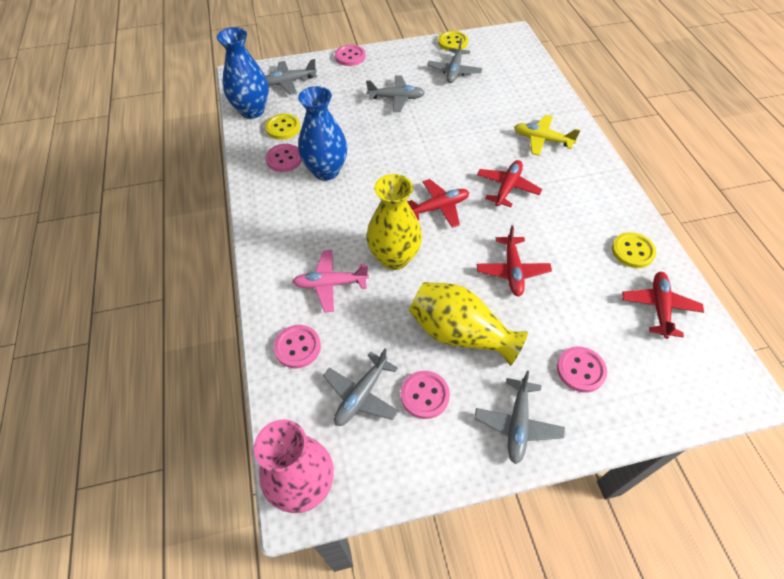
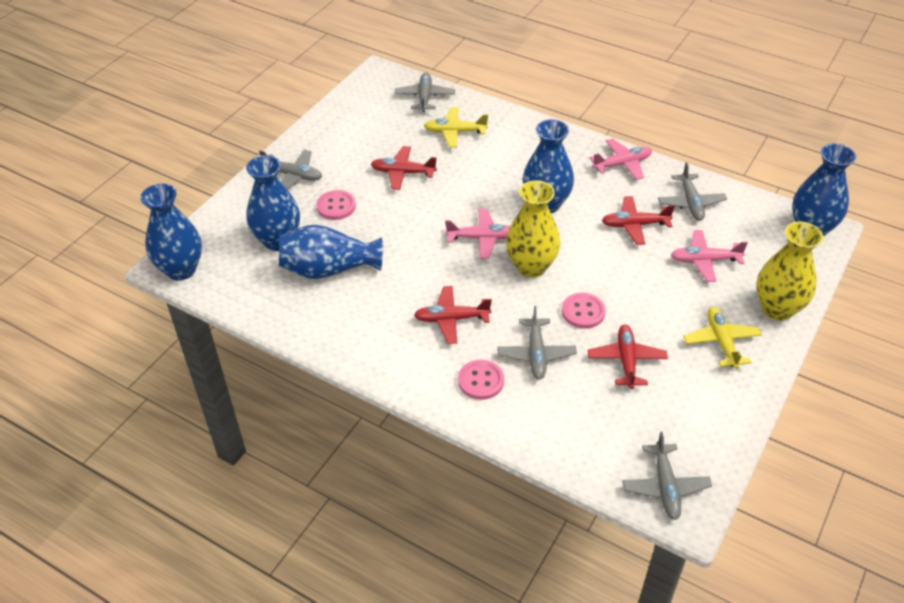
blue vase: [217,27,269,119] [298,86,347,181] = 2 -> [140,184,202,280] [246,155,300,251] [279,225,383,279] [523,119,574,213] [792,143,856,237] = 5
pink button: [266,144,302,172] [274,325,321,368] [335,45,366,66] [401,371,450,419] [557,346,607,393] = 5 -> [316,190,356,220] [458,360,504,400] [562,293,606,329] = 3
pink plane: [292,250,369,312] = 1 -> [445,209,510,259] [589,138,652,180] [671,230,748,282] = 3
pink vase: [254,420,334,513] = 1 -> none = 0
yellow button: [265,114,300,140] [438,31,468,51] [612,232,656,268] = 3 -> none = 0
yellow plane: [514,115,580,156] = 1 -> [424,107,488,147] [683,307,762,369] = 2

